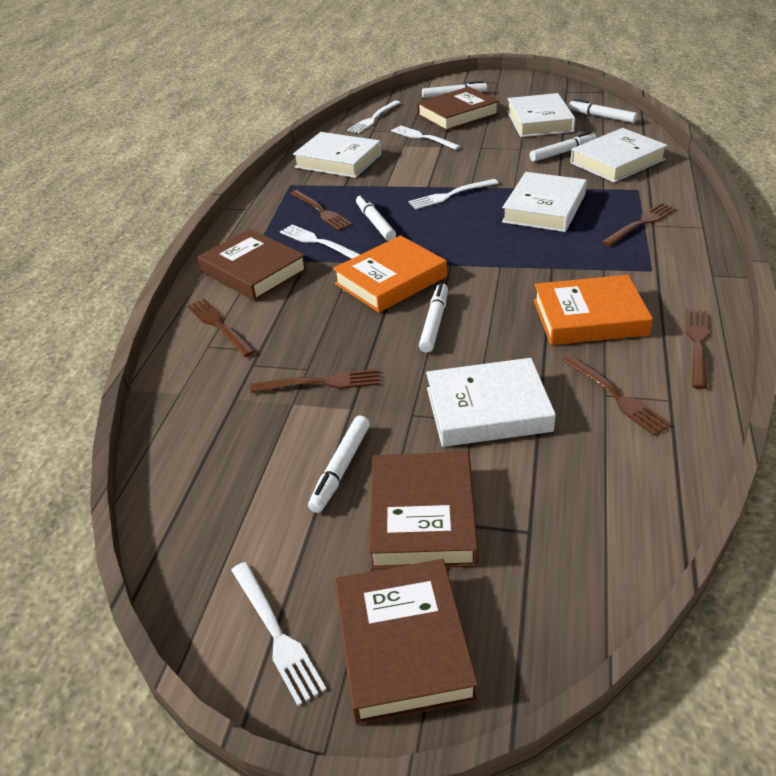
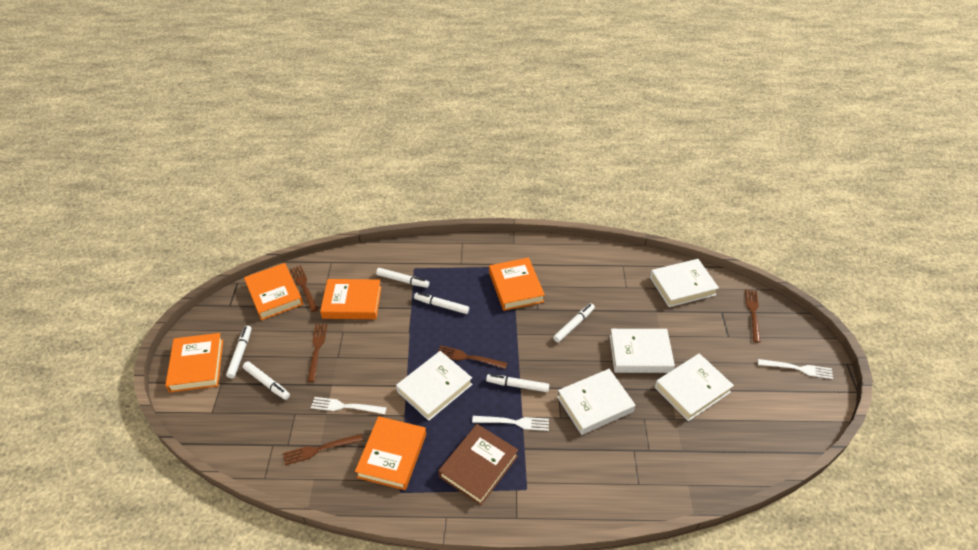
brown book: [198,229,307,301] [334,559,478,725] [369,452,478,570] [417,87,499,131] = 4 -> [438,424,518,505] = 1
brown fork: [187,298,255,357] [250,369,380,393] [290,190,352,231] [561,354,672,436] [602,203,676,246] [686,309,709,389] = 6 -> [283,434,363,465] [290,265,318,312] [307,324,327,382] [438,345,507,369] [745,289,760,343] = 5
orange book: [333,235,447,313] [534,275,653,345] = 2 -> [165,333,223,393] [244,263,303,320] [320,279,381,319] [355,416,426,490] [489,258,545,311] = 5
white fork: [231,562,327,706] [280,224,361,259] [348,101,401,133] [391,125,461,150] [408,179,498,209] = 5 -> [311,397,387,414] [472,416,549,431] [758,359,833,379] = 3

